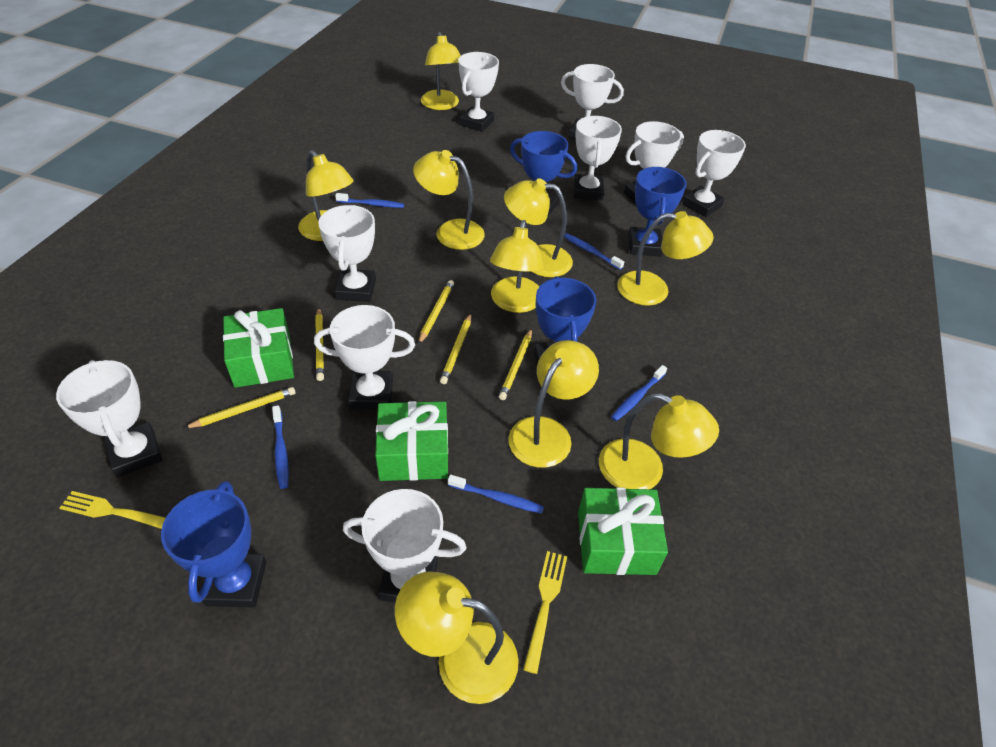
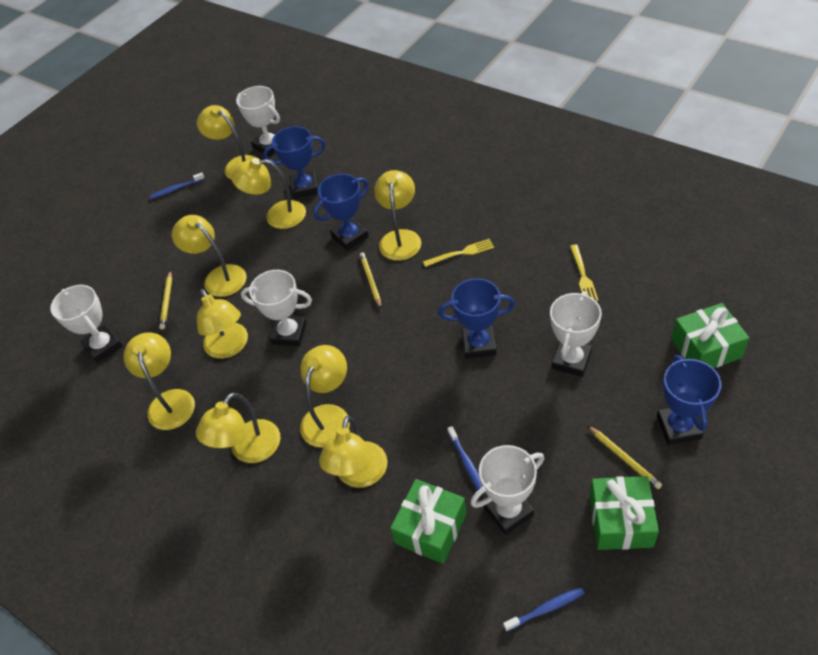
blue toothbrush: [272,405,289,489] [335,193,404,208] [448,475,544,514] [564,233,624,270] [611,365,667,421] = 5 -> [150,172,204,199] [447,426,485,493] [503,587,585,632] = 3
white trophy: [56,360,162,477] [314,305,415,409] [318,205,376,302] [343,489,467,603] [458,52,499,132] [561,64,624,140] [574,116,622,200] [624,121,684,204] [682,130,746,217] = 9 -> [50,285,123,363] [236,86,280,156] [241,270,312,346] [471,445,544,535] [550,291,602,377] = 5
yellow pencil: [184,387,296,428] [315,308,324,381] [418,280,454,345] [440,313,471,384] [499,328,532,400] = 5 -> [159,270,172,330] [360,252,381,308] [587,425,662,489] = 3

